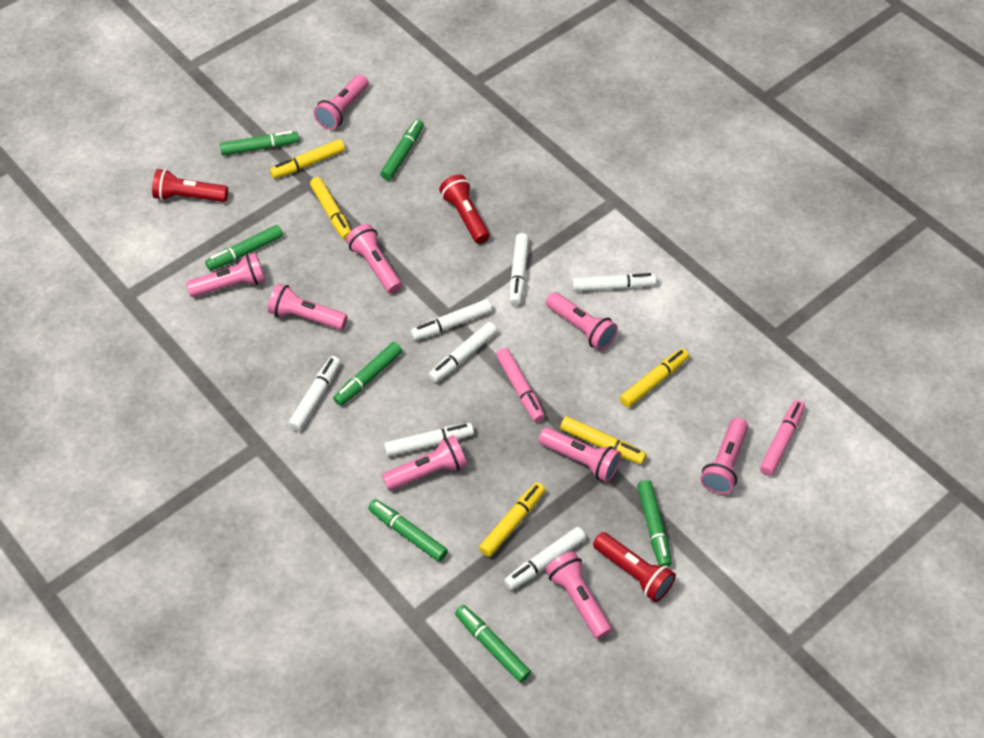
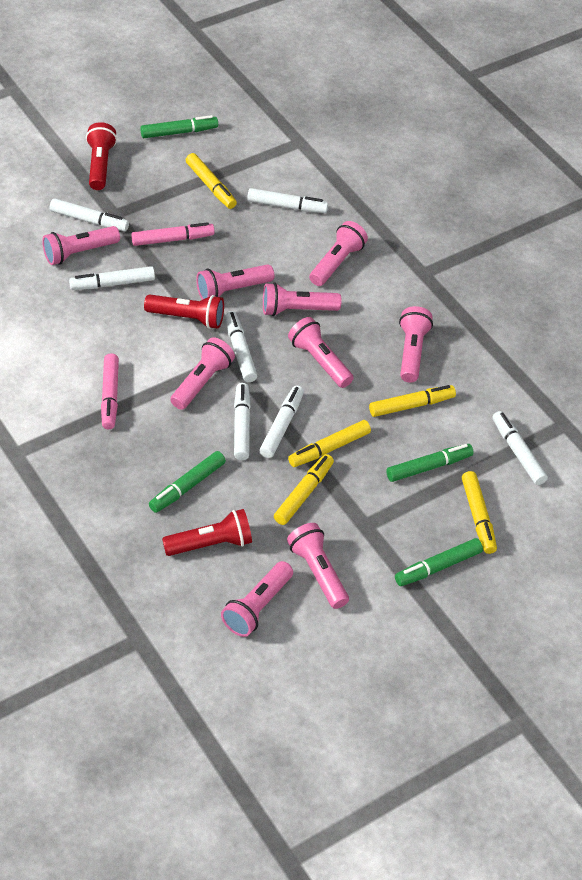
green marker: [205,225,283,271] [220,131,299,156] [333,342,402,406] [368,499,448,562] [380,119,424,180] [455,605,531,683] [637,480,672,567] = 7 -> [140,115,218,138] [149,451,226,513] [386,444,474,482] [395,538,483,586] = 4

